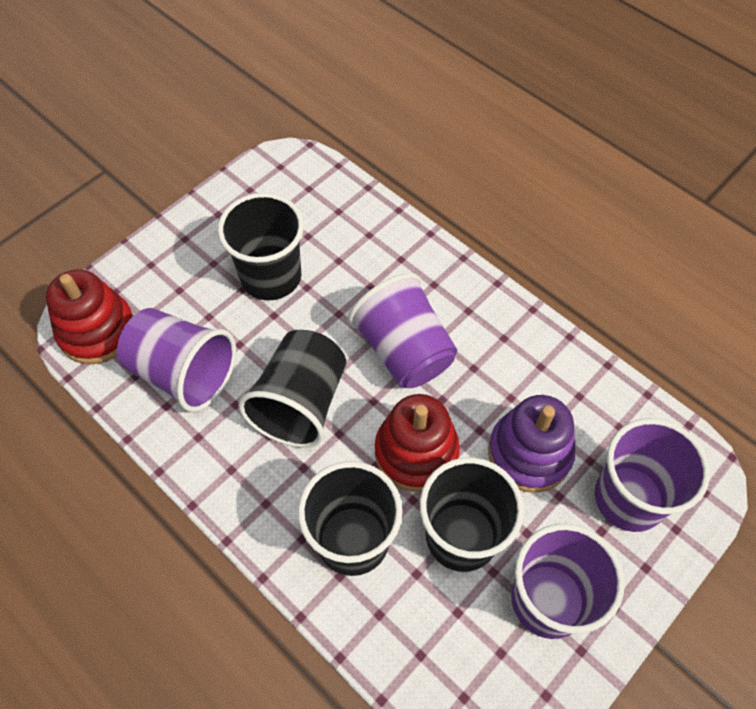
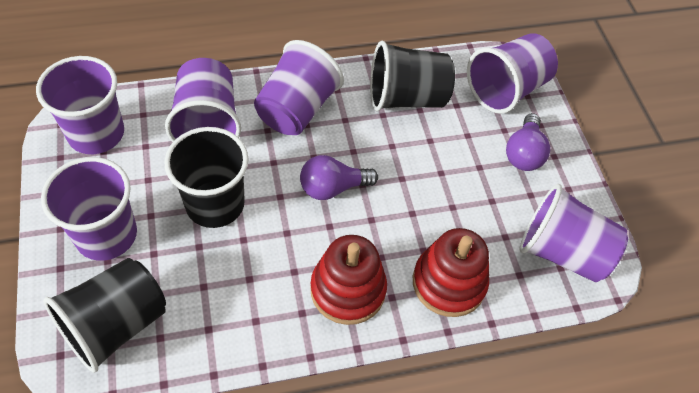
black cup: [218,193,304,300] [238,330,346,448] [298,461,403,576] [420,457,524,572] = 4 -> [43,258,166,373] [164,127,248,228] [370,41,455,111] = 3
purple cup: [117,308,236,412] [348,273,457,388] [511,524,624,639] [595,418,710,532] = 4 -> [36,56,124,154] [41,157,137,261] [165,58,241,142] [254,40,344,135] [467,33,558,114] [519,184,628,282] = 6
purple light bulb: none = 0 -> [300,155,378,200] [506,113,550,171] = 2
purple stacking toy: [488,395,576,493] = 1 -> none = 0

